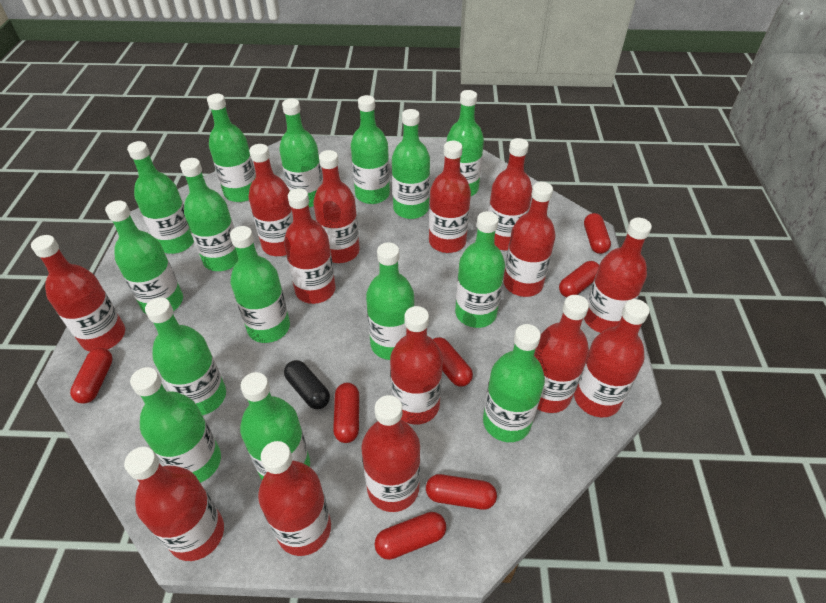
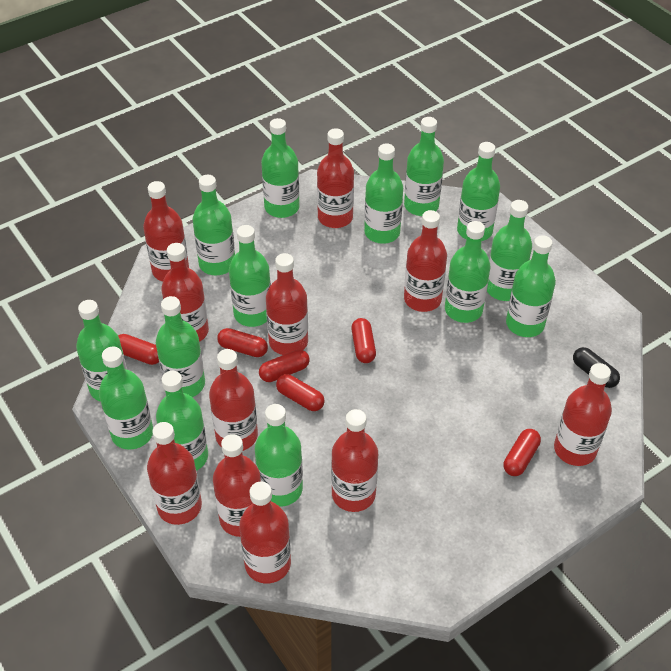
green bottle: [105,201,183,314] [127,141,194,254] [130,367,221,483] [145,298,226,415] [180,158,238,271] [207,94,256,202] [230,226,290,343] [240,372,310,480] [279,99,323,207] [351,95,390,204] [366,243,414,360] [392,109,430,219] [447,90,484,196] [455,211,505,328] [483,324,545,442] = 15 -> [76,300,127,402] [99,347,153,450] [156,296,205,397] [156,371,208,471] [193,175,235,276] [229,225,271,327] [255,404,303,507] [261,118,300,218] [364,143,403,244] [404,117,444,216] [445,221,491,323] [457,142,500,241] [487,200,532,301] [506,235,556,337] = 14
red bottle: [31,235,125,351] [124,447,224,561] [249,144,293,256] [258,441,331,556] [284,188,336,304] [313,150,360,263] [361,395,420,512] [390,306,443,425] [429,141,471,253] [489,138,532,250] [503,182,556,297] [534,295,589,413] [574,299,650,417] [584,218,652,333] = 14 -> [143,181,189,281] [147,422,202,525] [161,243,209,342] [209,349,258,451] [213,434,261,537] [239,482,291,584] [266,253,308,355] [317,128,354,228] [331,409,378,512] [404,210,447,312] [554,363,612,466] = 11
red capsule: [70,348,113,404] [333,383,359,443] [375,512,446,560] [426,474,497,510] [433,337,473,387] [559,261,599,297] [584,213,611,254] = 7 -> [118,334,159,365] [217,328,268,357] [259,350,309,382] [276,374,325,411] [351,318,376,363] [504,429,541,476] = 6

